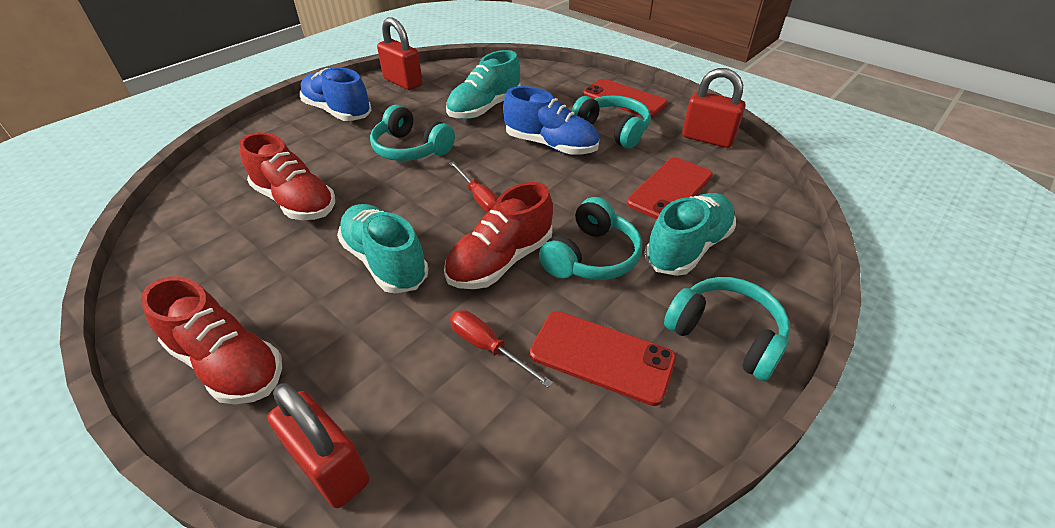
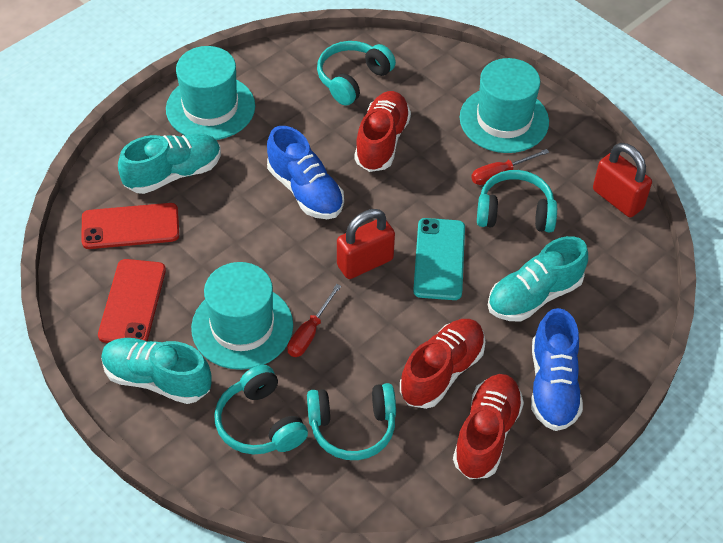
red padlock: [268,383,369,508] [377,17,423,90] [682,68,746,148] = 3 -> [337,209,395,279] [593,143,652,217] = 2
red phone: [530,311,676,406] [583,79,668,118] [627,157,713,219] = 3 -> [82,203,179,249] [98,259,166,343] = 2
turquoise hat: none = 0 -> [166,46,255,140] [191,262,293,370] [460,58,549,153] = 3
turquoise phone: none = 0 -> [413,218,465,300] = 1

